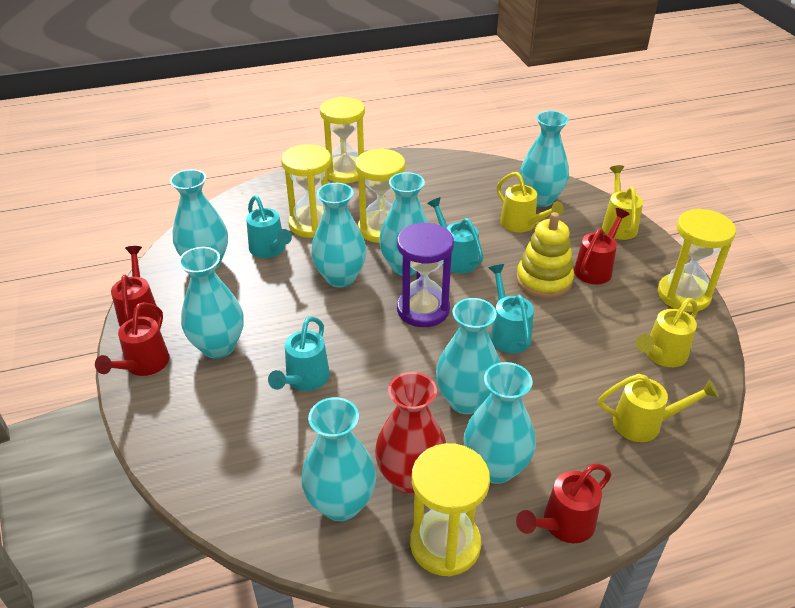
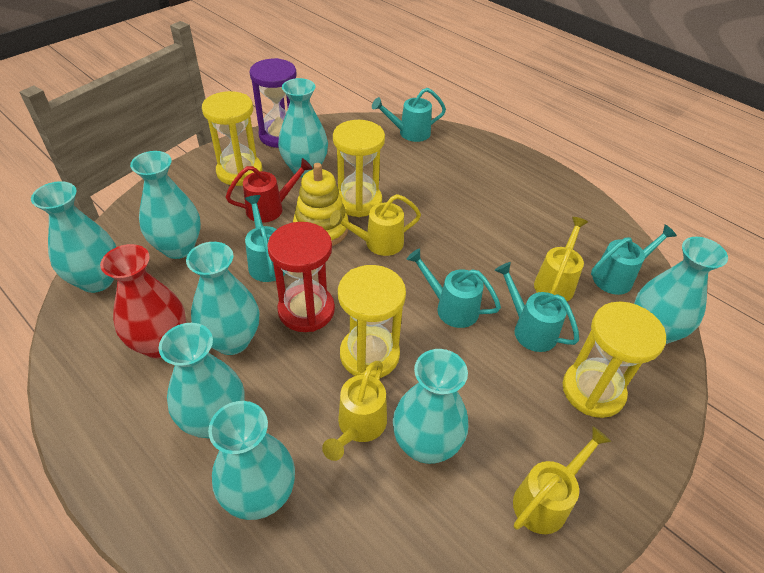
red hourglass: none = 0 -> [267,222,335,332] = 1
red watering can: [95,302,169,376] [111,246,158,327] [516,463,611,543] [574,208,630,284] = 4 -> [226,158,313,223] = 1
turquoise watering can: [246,195,292,258] [268,316,330,391] [427,197,483,273] [489,264,534,353] = 4 -> [245,195,285,282] [372,88,446,142] [406,248,501,328] [495,262,579,352] [591,224,677,295] = 5
yellow hourglass: [281,144,331,238] [320,97,365,183] [355,148,405,243] [410,443,490,576] [658,208,736,312] = 5 -> [202,91,262,186] [333,120,385,217] [338,265,406,378] [563,301,666,418] = 4

